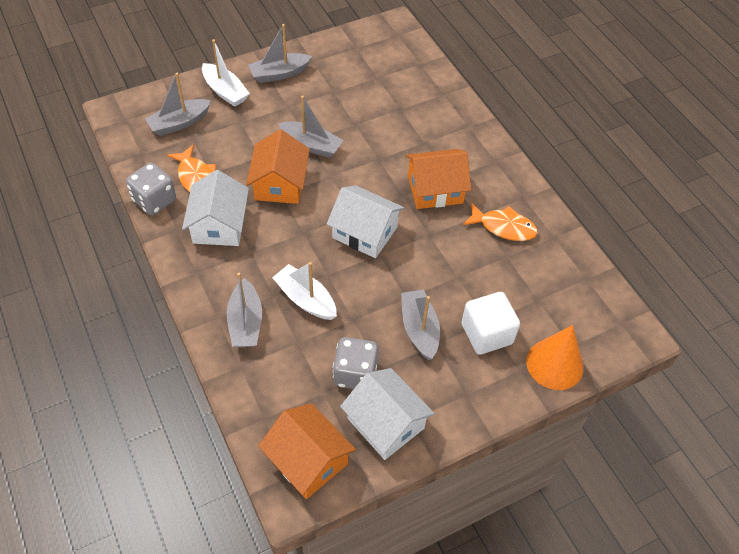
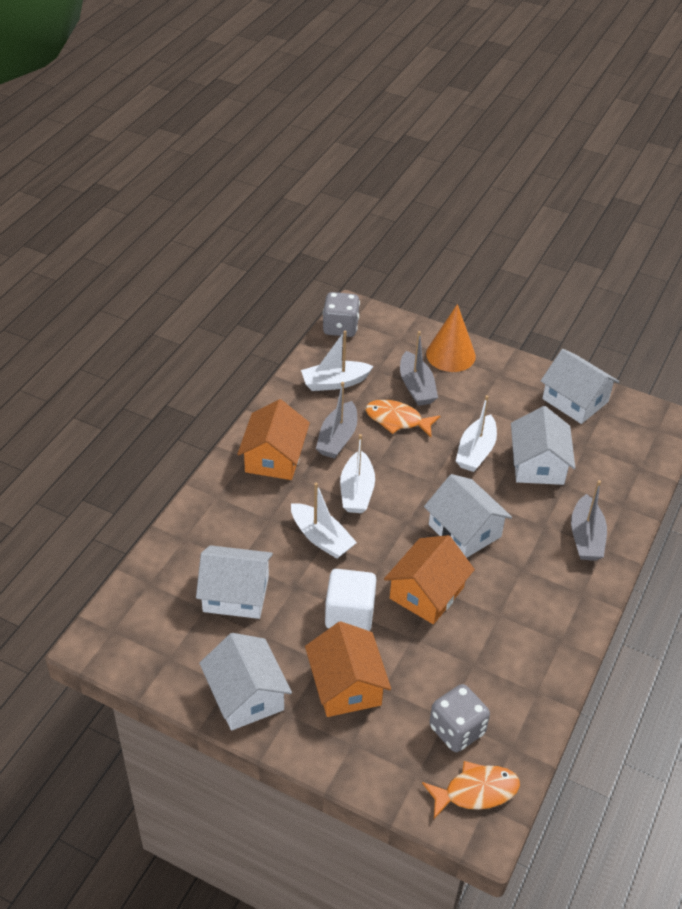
grey boat: [145,73,211,136] [227,273,262,348] [248,24,312,83] [278,95,343,158] [401,289,440,360] = 5 -> [316,382,357,458] [400,331,438,406] [571,480,607,561] = 3
white boat: [202,39,250,107] [272,262,337,320] = 2 -> [291,483,357,559] [301,331,374,391] [340,434,375,513] [456,395,497,472] = 4
white house: [182,170,249,246] [327,185,404,258] [340,368,435,460] = 3 -> [196,545,273,619] [199,633,292,730] [424,474,512,558] [511,406,575,485] [541,349,619,424] = 5

